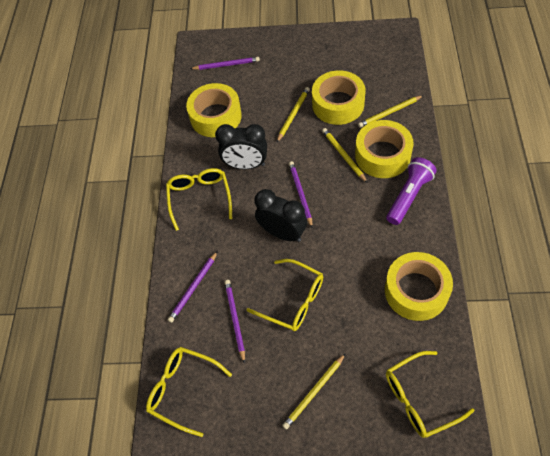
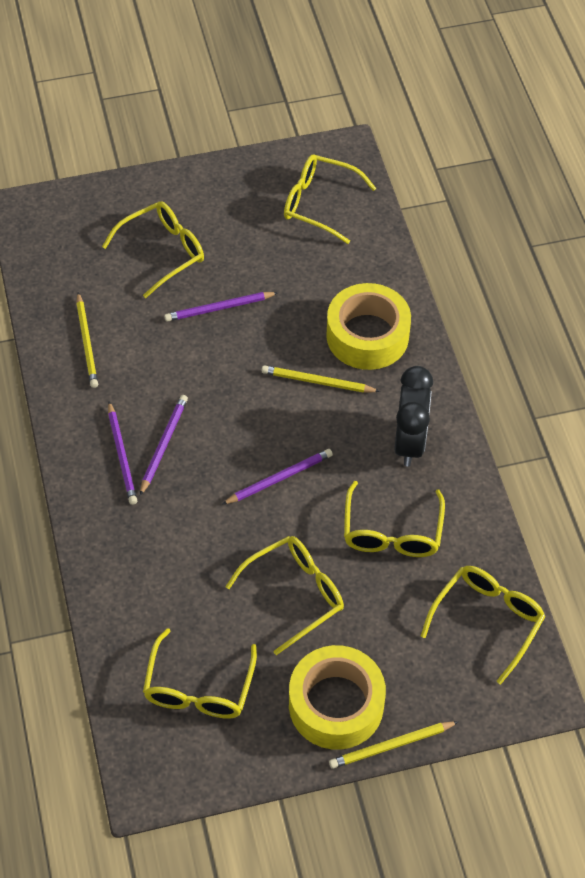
black clock: [215,124,267,169] [255,189,307,242] = 2 -> [394,366,433,466] = 1
purple flashlight: [386,157,437,225] = 1 -> none = 0
yellow glasses: [146,347,232,437] [166,168,232,231] [246,259,323,331] [386,351,474,438] = 4 -> [102,201,204,298] [143,628,257,718] [225,536,344,655] [284,154,376,244] [344,481,445,557] [421,566,546,685] = 6
yellow pencil: [277,87,310,142] [282,353,346,430] [322,128,367,183] [358,95,424,128] = 4 -> [76,292,98,388] [261,365,380,393] [329,721,459,769] = 3
yellow tape: [186,83,242,137] [312,70,365,125] [355,120,414,178] [385,252,453,321] = 4 -> [289,645,386,750] [326,283,411,370] = 2

